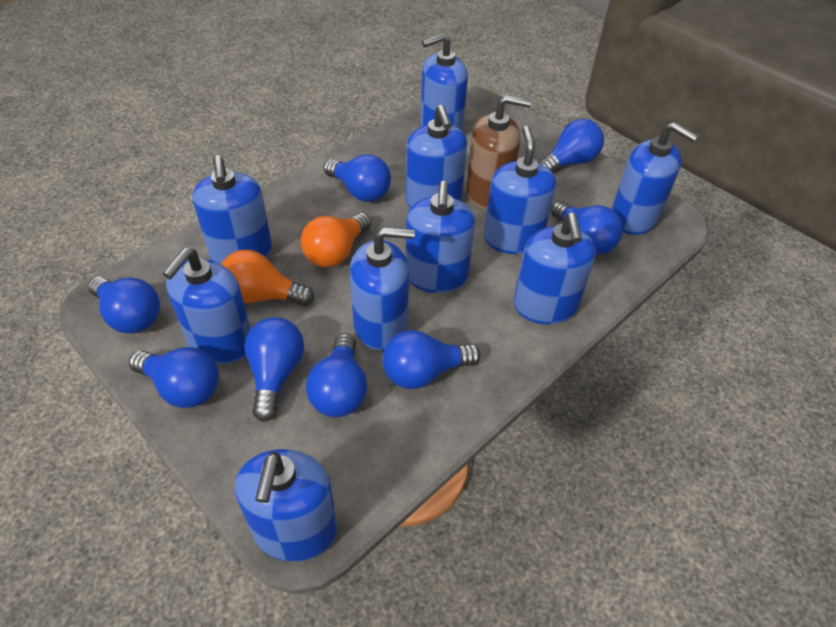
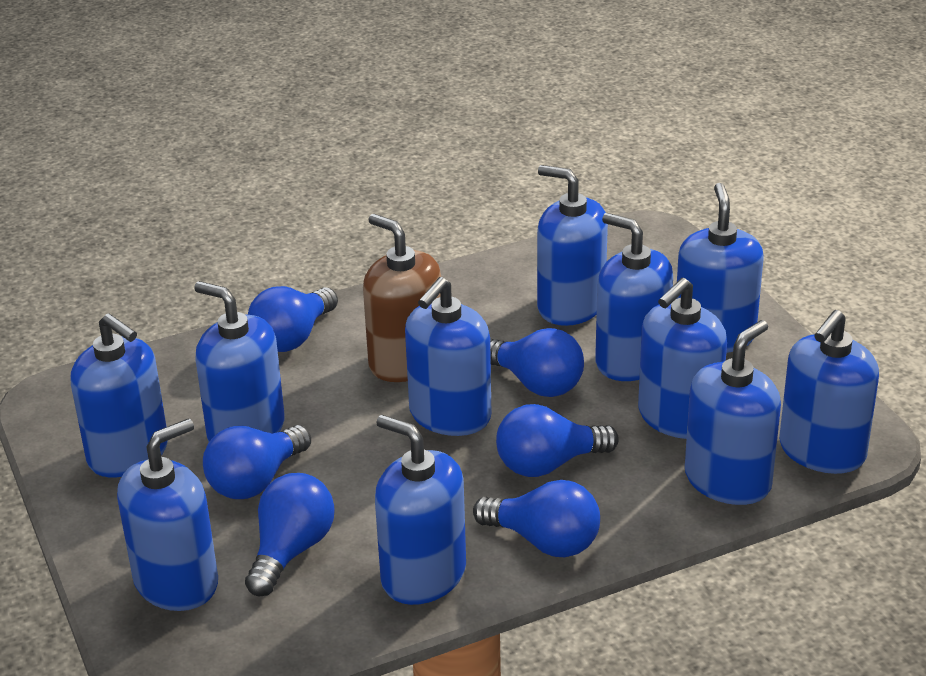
blue light bulb: [88,276,160,333] [129,347,219,408] [244,317,304,422] [306,333,367,417] [323,154,391,202] [382,330,481,389] [538,119,604,171] [551,201,623,255] = 8 -> [203,425,311,499] [245,473,335,597] [248,286,338,352] [473,480,600,557] [490,328,584,397] [496,404,619,477] = 6
blue soap dispenser: [162,248,251,364] [193,155,272,264] [235,449,337,562] [350,227,415,350] [405,181,475,293] [406,105,467,208] [420,33,468,132] [484,126,556,254] [514,212,596,324] [612,122,698,235] = 10 -> [71,313,168,477] [117,418,218,611] [194,281,285,442] [375,415,466,605] [405,277,492,436] [537,165,608,326] [595,213,673,381] [638,278,727,439] [676,183,763,353] [685,320,781,505] [779,310,879,474] = 11
orange light bulb: [221,250,314,306] [301,213,371,267] = 2 -> none = 0

